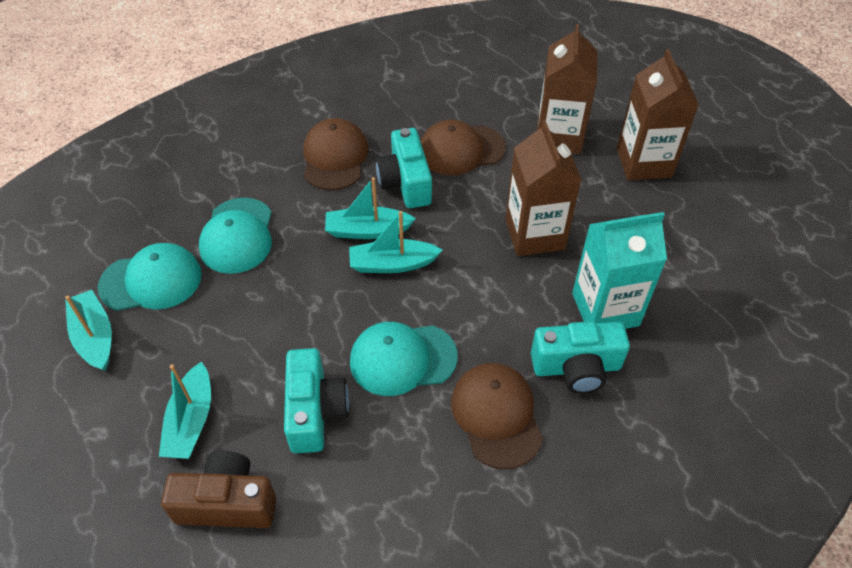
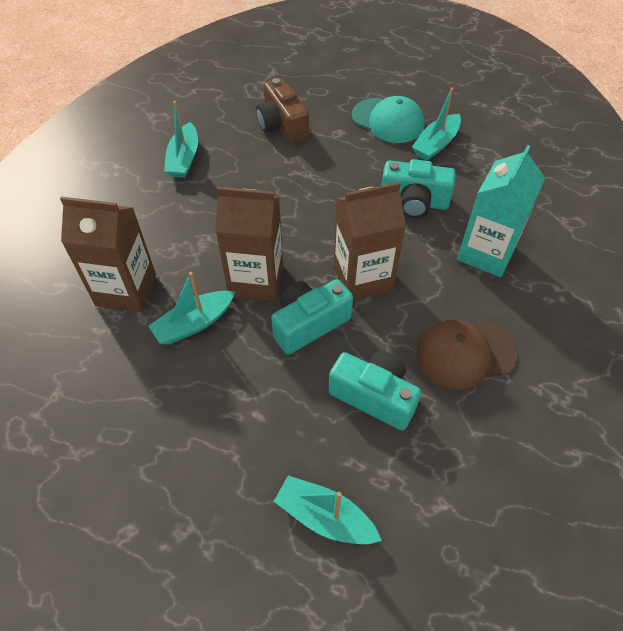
brown cap: [303,118,368,190] [420,120,506,175] [451,363,543,469] = 3 -> [416,320,517,390] = 1
turquoise cap: [98,243,202,311] [199,197,272,274] [350,322,458,396] = 3 -> [352,96,425,143] = 1

